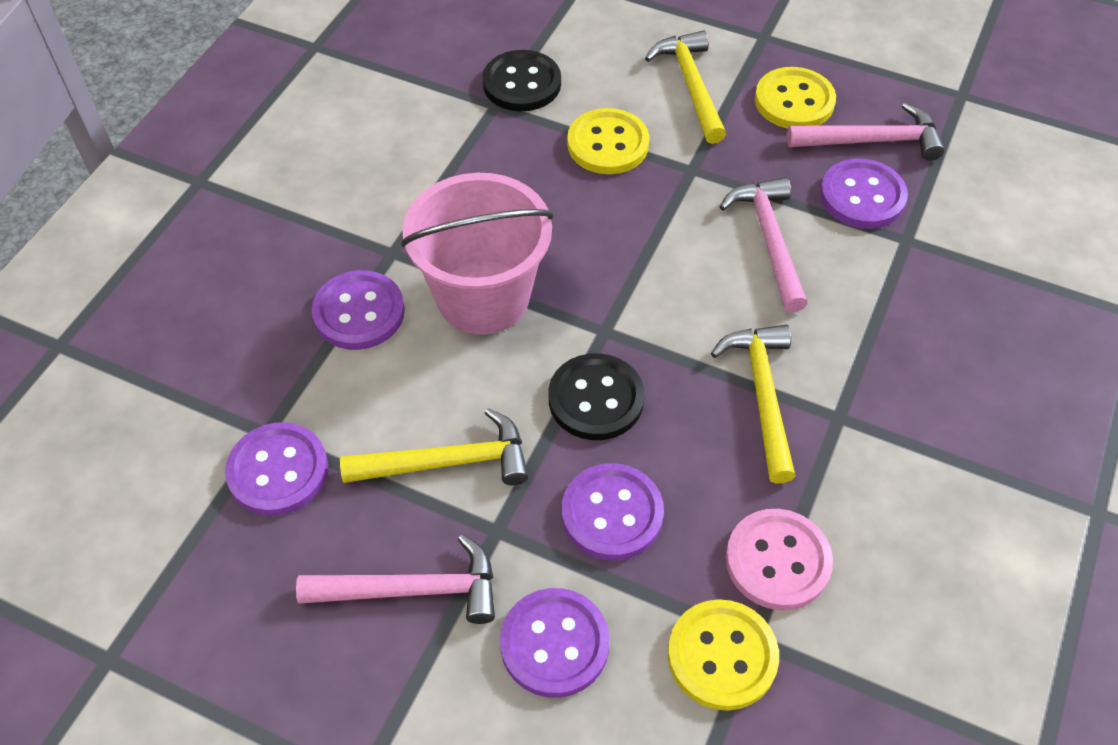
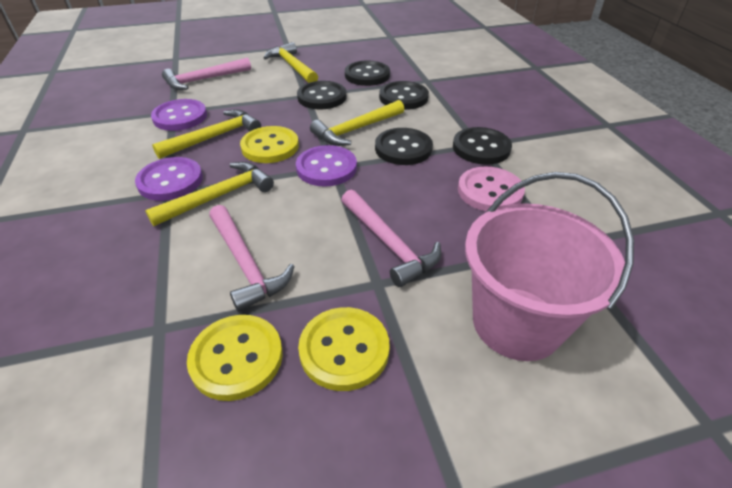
black button: [482,50,561,111] [548,353,645,440] = 2 -> [297,81,346,109] [345,60,390,86] [375,128,433,165] [379,81,429,110] [453,127,512,165] = 5
purple button: [225,422,328,516] [312,270,405,350] [500,588,610,698] [562,463,664,560] [820,158,908,229] = 5 -> [135,157,203,201] [151,99,207,131] [296,145,357,187] = 3
yellow hammer: [340,408,528,485] [645,30,726,144] [711,325,796,484] = 3 -> [145,162,274,226] [152,110,261,159] [263,42,318,83] [310,100,404,146] = 4

